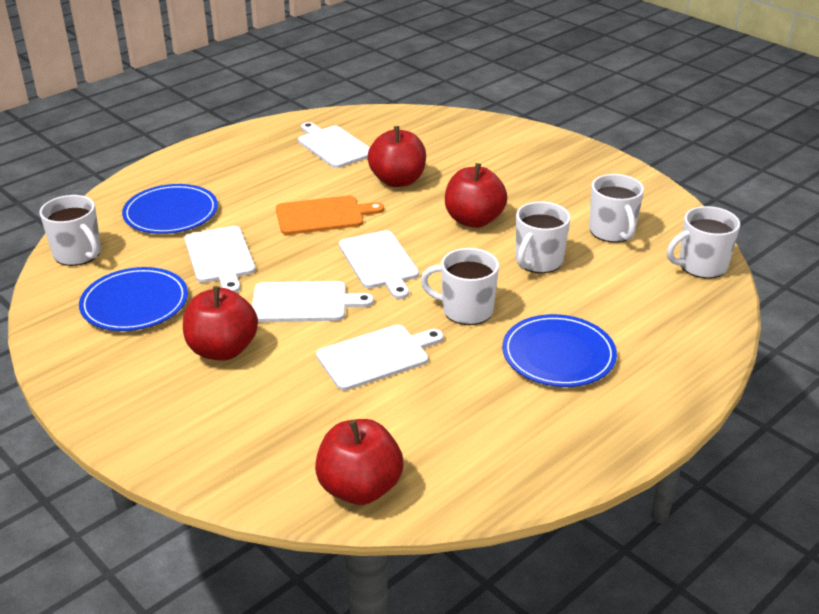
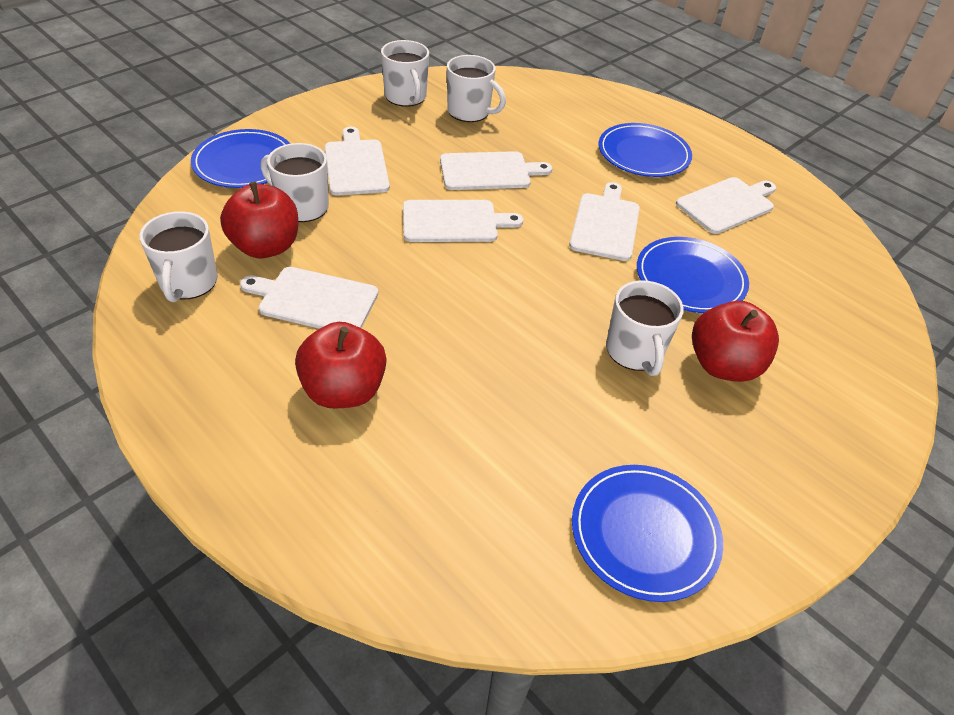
blue plate: [79,267,188,331] [122,184,218,234] [502,314,617,387] = 3 -> [191,129,290,188] [572,465,723,602] [598,123,692,177] [637,237,749,313] = 4
orange cutting board: [276,195,384,235] = 1 -> none = 0
red apple: [183,286,258,360] [315,419,403,505] [368,126,426,187] [445,163,507,228] = 4 -> [220,182,298,258] [295,322,387,408] [692,301,779,382] = 3
white cutting board: [184,226,256,293] [252,281,374,322] [298,122,370,168] [316,325,444,391] [339,230,419,299] = 5 -> [240,267,378,329] [325,127,390,195] [403,200,523,242] [440,151,552,190] [569,182,640,261] [676,177,776,234] = 6

